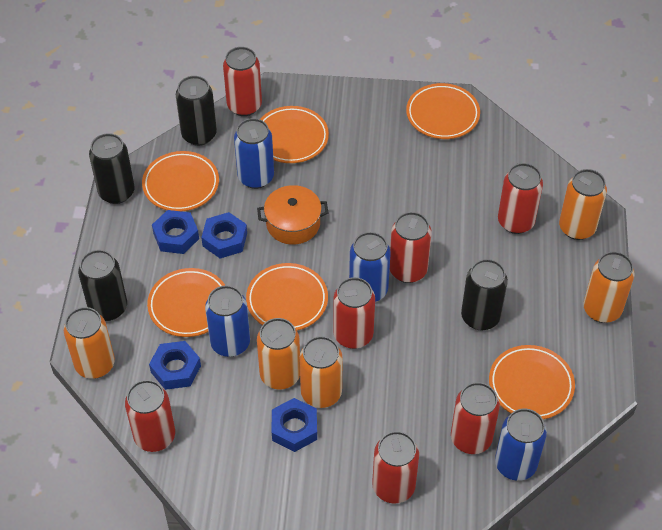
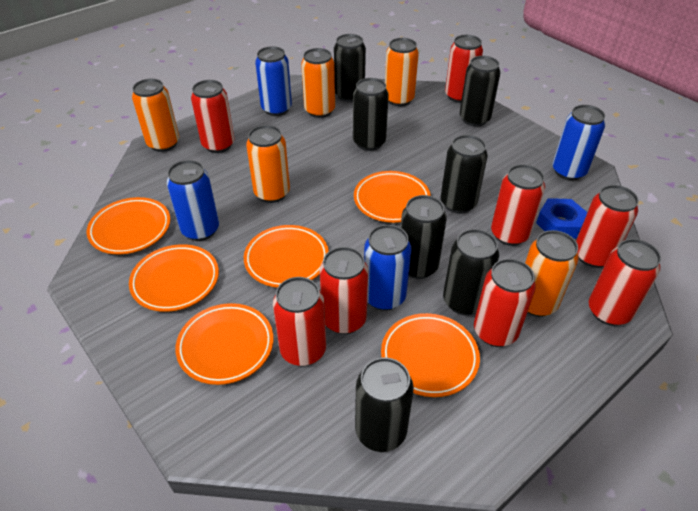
black can: [78,250,127,321] [89,133,135,204] [176,76,217,146] [461,259,508,330] = 4 -> [334,34,366,102] [353,78,389,151] [355,357,414,452] [401,195,447,279] [441,135,488,214] [443,229,499,315] [460,56,500,126] = 7
blue nut: [149,341,201,390] [152,210,199,254] [201,212,247,258] [272,398,317,452] = 4 -> [536,198,587,239] = 1
orange pot: [257,185,328,245] = 1 -> none = 0
red can: [125,380,175,452] [223,47,262,116] [334,277,375,349] [372,431,419,503] [390,212,432,283] [451,382,500,454] [498,163,543,234] = 7 -> [191,80,235,153] [273,277,326,366] [320,247,368,334] [445,35,483,103] [474,259,536,347] [491,164,545,246] [576,185,639,268] [589,239,661,326] = 8

